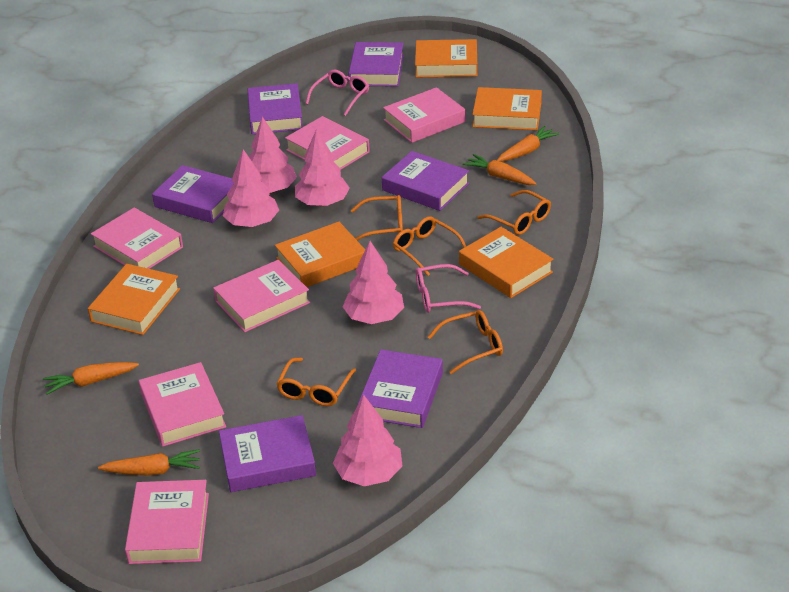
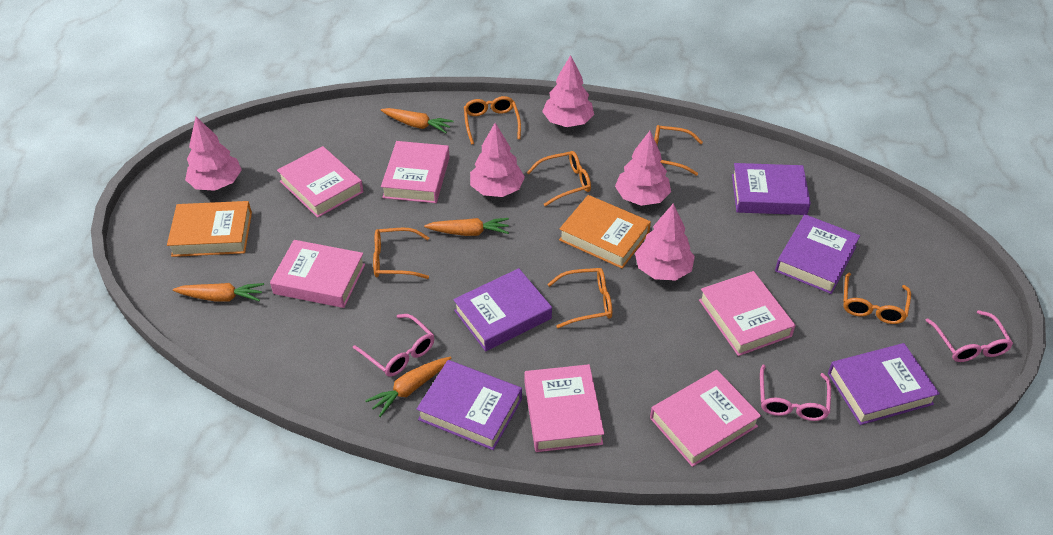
orange book: [88,264,180,335] [275,222,365,287] [415,39,477,77] [459,227,554,298] [472,87,542,130] = 5 -> [167,201,252,257] [559,195,651,269] = 2
orange glasses: [276,358,356,406] [351,195,403,241] [393,216,466,276] [428,310,503,374] [477,190,551,235] = 5 -> [373,228,429,279] [464,96,521,145] [527,151,591,206] [548,268,612,328] [654,125,703,176] [843,273,911,324] = 6
pink glasses: [306,69,369,116] [416,264,481,313] = 2 -> [353,314,434,377] [760,365,831,421] [925,310,1013,362] = 3
purple book: [152,165,234,223] [219,415,316,492] [247,83,303,134] [348,42,404,87] [358,349,443,428] [382,151,469,211] = 6 -> [417,360,522,450] [453,268,552,351] [732,163,811,215] [775,214,860,294] [828,343,940,425] = 5

